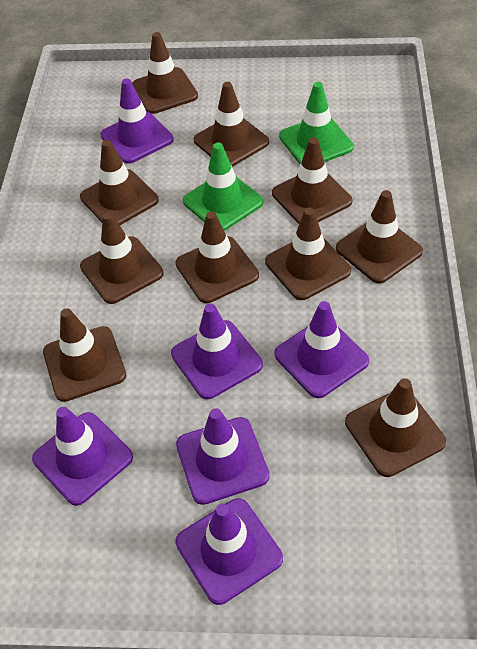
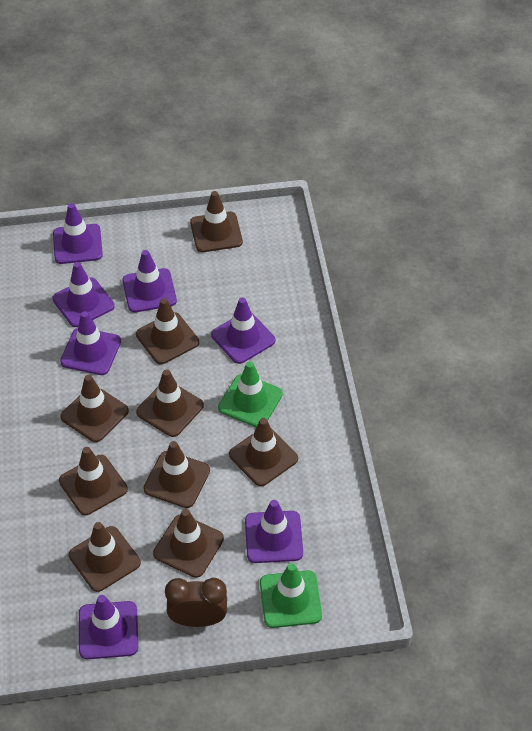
brown clock: none = 0 -> [165,578,227,627] = 1
brown traffic cone: [43,308,126,402] [80,140,159,225] [80,212,164,304] [132,32,198,114] [175,211,259,303] [194,82,269,167] [265,208,351,300] [272,137,352,224] [336,190,423,283] [345,378,446,477] = 10 -> [59,447,128,515] [61,375,129,442] [69,522,141,592] [136,298,199,364] [136,369,204,437] [143,441,210,508] [153,509,224,578] [190,191,243,252] [229,418,298,486] = 9
purple traffic cone: [32,407,133,506] [100,79,174,164] [171,303,263,399] [175,498,283,605] [176,409,270,505] [274,301,369,398] = 6 -> [52,262,115,327] [53,203,103,264] [60,311,121,375] [79,595,138,659] [122,250,177,312] [211,297,275,364] [245,500,303,563] = 7

